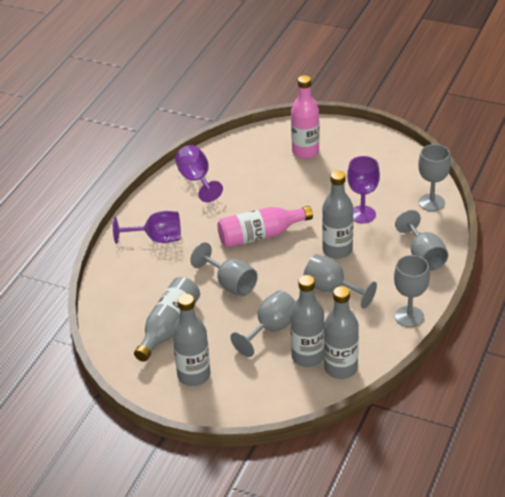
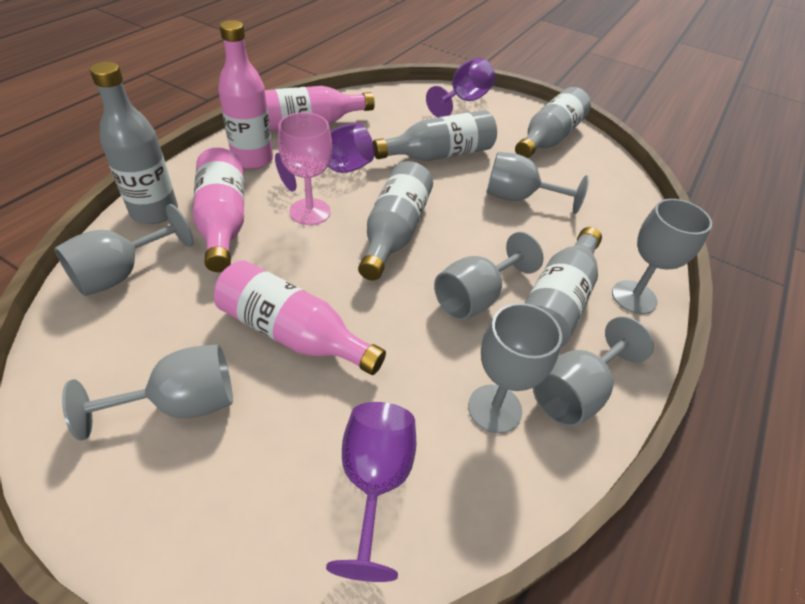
grey goblet: [190,242,258,297] [230,290,295,357] [303,254,377,308] [394,255,430,327] [395,210,448,271] [418,144,451,211] = 6 -> [55,204,194,296] [62,344,233,441] [434,232,543,320] [468,303,562,434] [486,152,589,214] [533,316,654,427] [612,199,712,314] = 7
pink bottle: [217,206,313,248] [291,75,320,159] = 2 -> [193,148,244,272] [214,260,386,375] [218,20,273,169] [265,86,375,131] = 4
pink goblet: none = 0 -> [278,112,332,225] = 1

